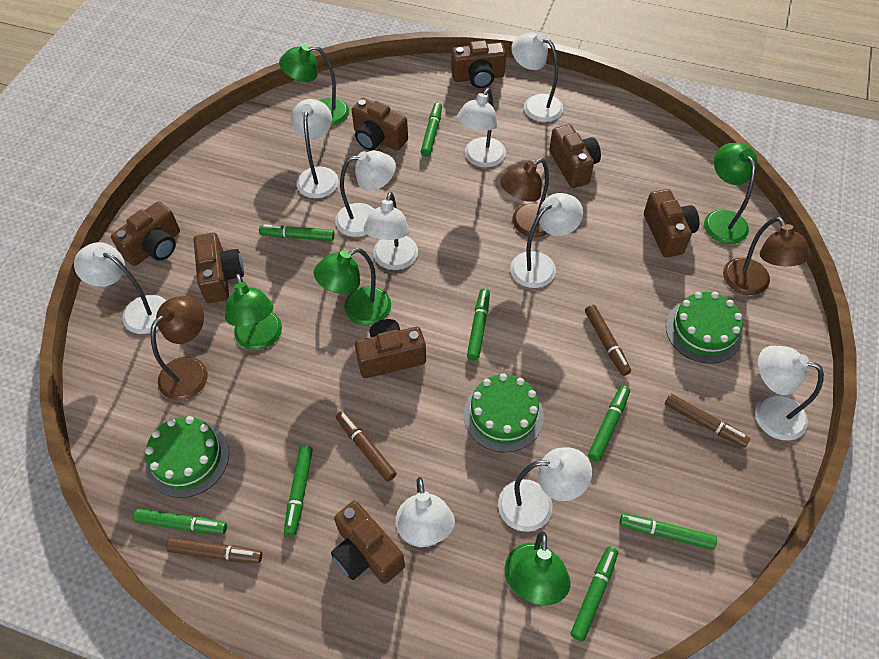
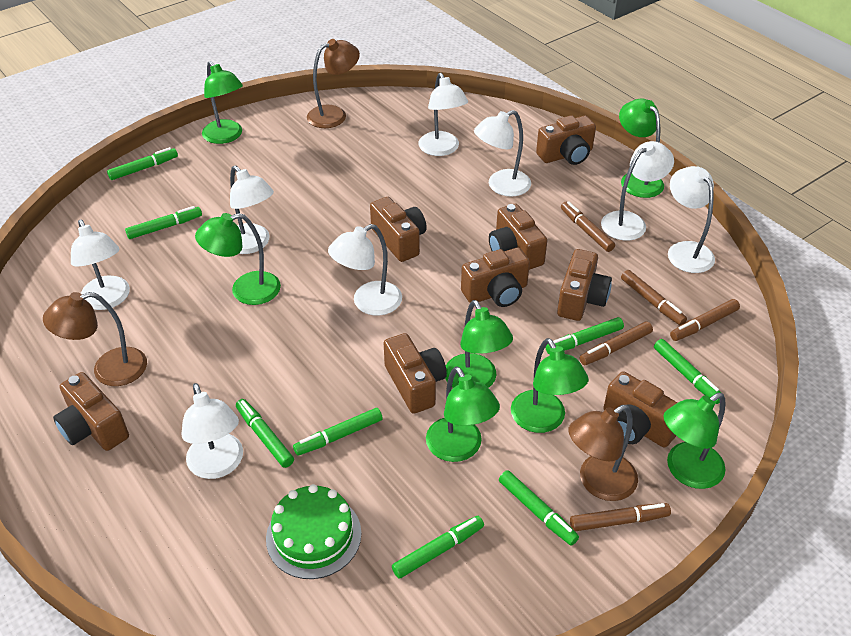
brown marker: [167,537,262,563] [336,411,397,482] [585,305,631,376] [665,394,750,447] = 4 -> [561,201,615,252] [570,503,671,531] [580,321,653,365] [621,270,687,326] [670,299,740,341] = 5
green cake: [145,416,229,498] [464,373,544,452] [666,292,743,364] = 3 -> [266,484,362,579] = 1
green lamp: [225,273,282,350] [279,44,349,126] [314,248,391,325] [504,531,571,605] [704,143,757,244] = 5 -> [195,213,281,305] [202,61,243,144] [426,366,500,462] [445,300,513,388] [511,338,589,433] [619,99,664,198] [664,393,726,489] = 7
white lamp: [74,242,166,334] [291,99,339,198] [335,151,396,237] [363,192,418,270] [396,477,455,547] [456,88,506,167] [498,447,592,532] [510,193,583,288] [511,32,563,122] [755,346,824,440] = 10 -> [71,220,130,310] [181,383,243,479] [230,166,274,254] [328,224,402,315] [418,73,468,156] [474,110,531,196] [601,141,674,241] [668,166,715,273] = 8

